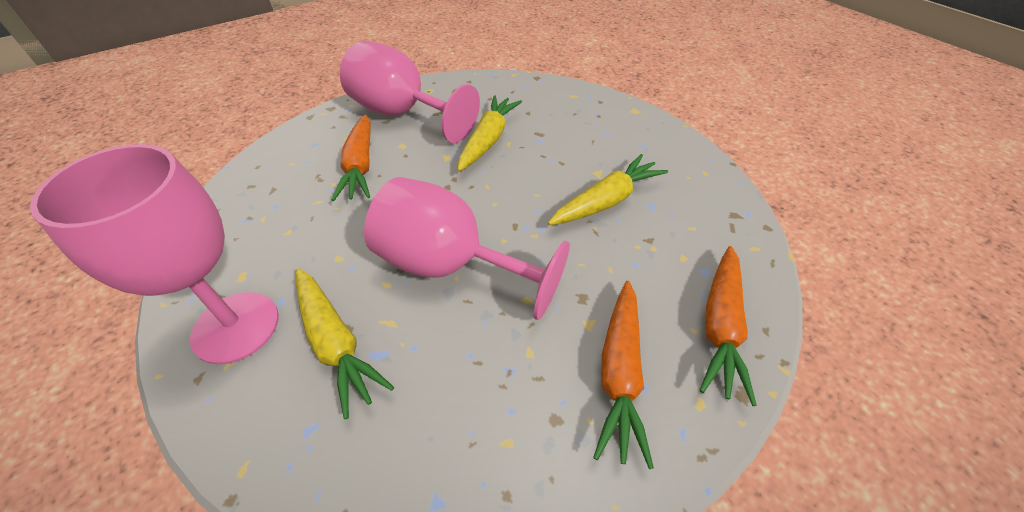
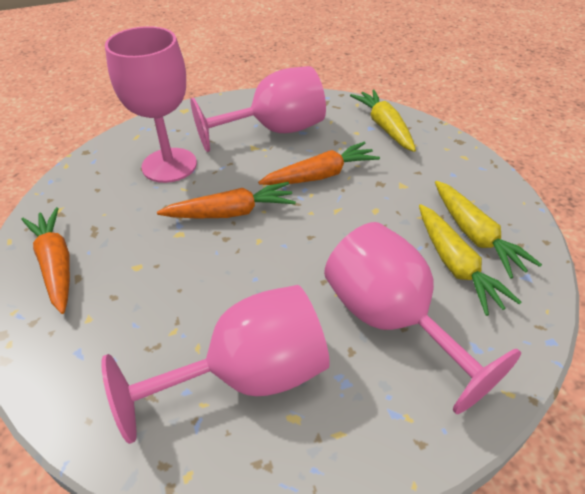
pink goblet: [30,144,279,364] [340,41,480,143] [364,177,570,320] = 3 -> [101,285,330,444] [105,26,197,183] [190,66,326,152] [324,222,521,414] = 4

